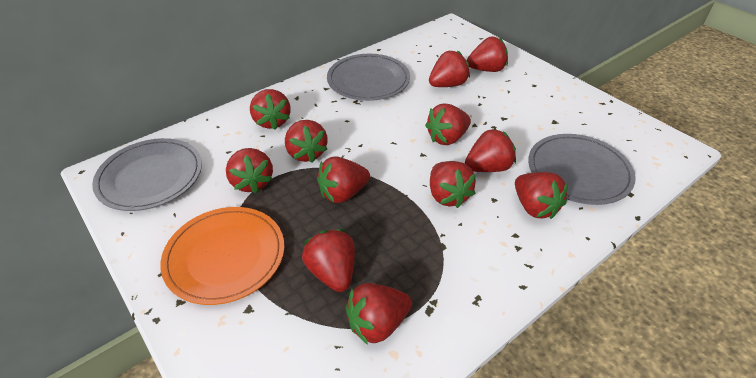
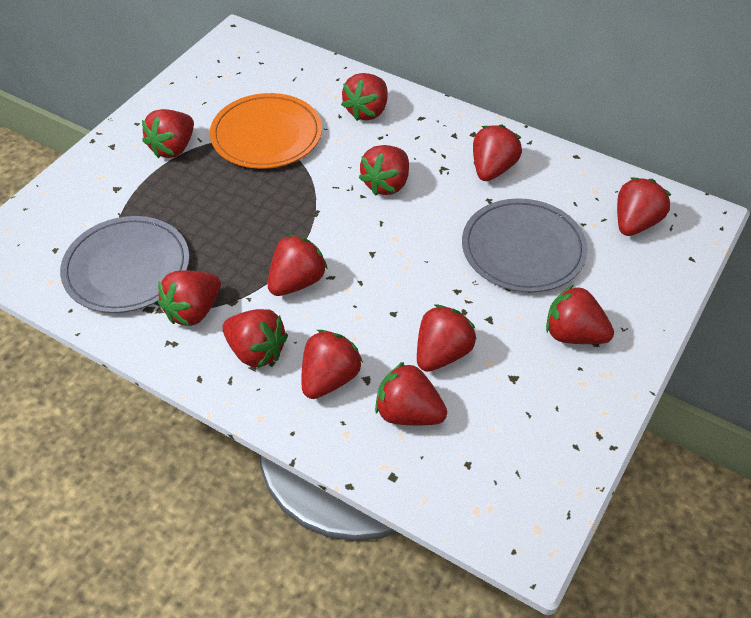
grey plate: [92,138,202,211] [327,54,410,101] [528,134,636,205] = 3 -> [60,216,189,313] [462,198,588,292] = 2

